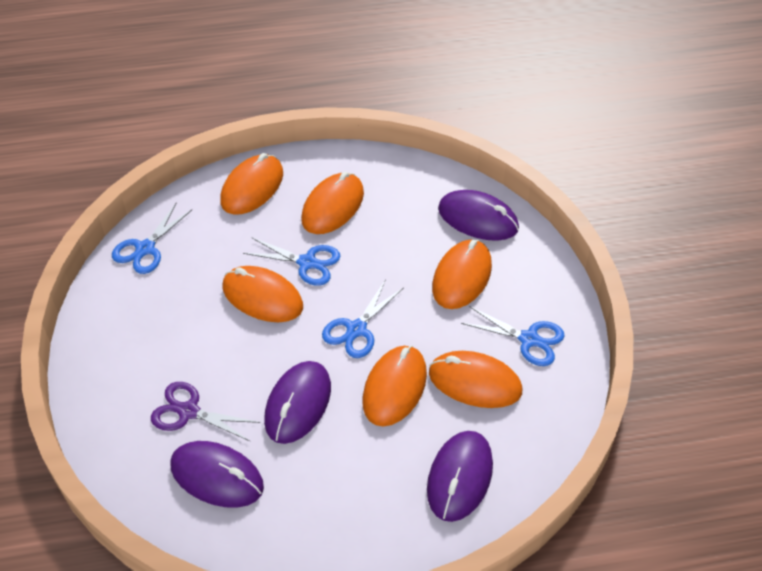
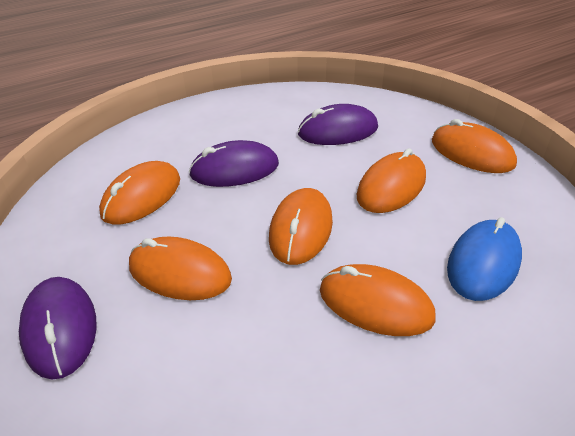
blue mouse: none = 0 -> [447,217,522,301] = 1
blue scissors: [112,203,192,274] [243,237,340,286] [322,279,403,358] [461,306,565,366] = 4 -> none = 0
purple mouse: [170,441,264,508] [264,361,331,444] [427,431,493,522] [438,190,519,241] = 4 -> [19,277,97,379] [189,140,279,187] [298,104,378,145] = 3
purple scissors: [151,382,260,442] = 1 -> none = 0

